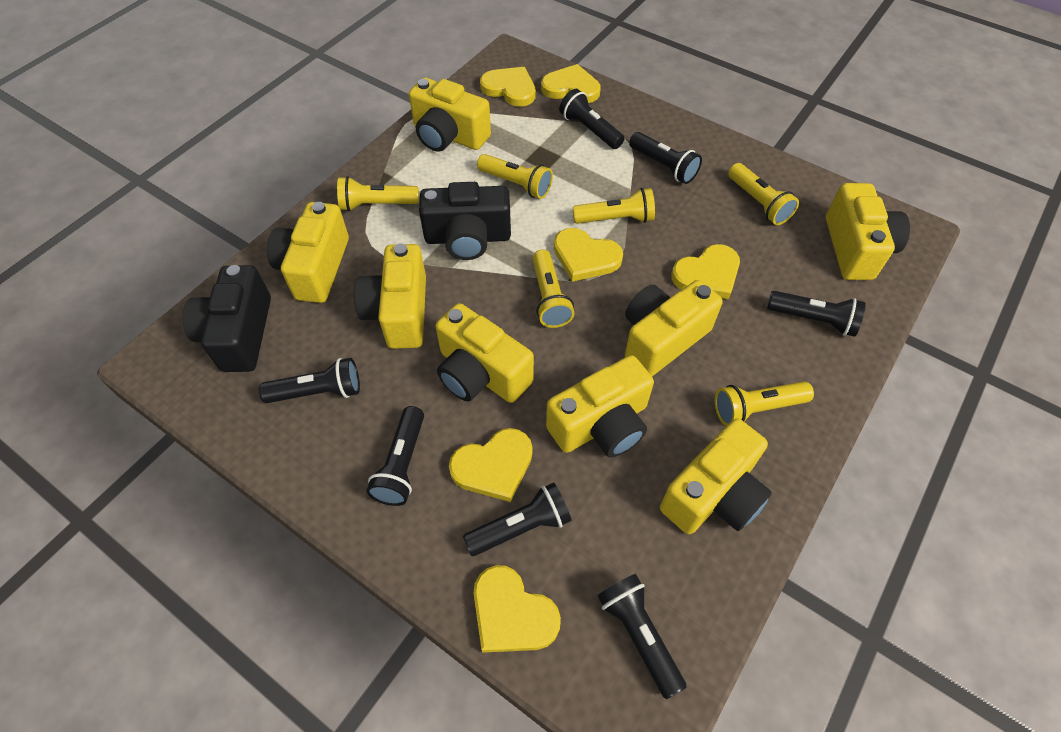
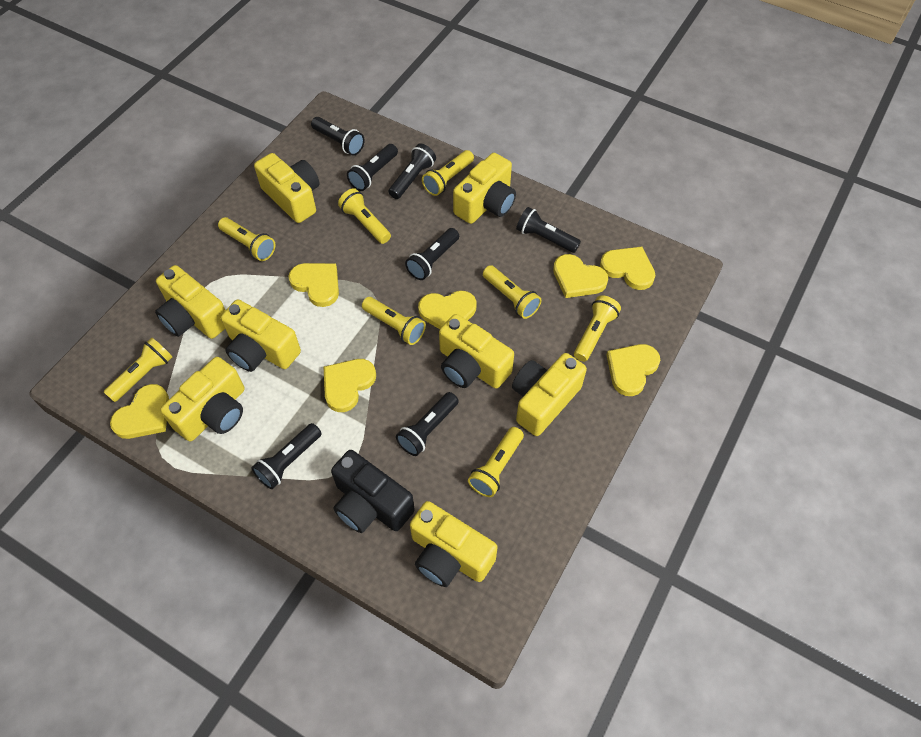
black camera: [182,265,271,372] [419,182,511,260] = 2 -> [331,450,415,533] = 1
yellow flashlight: [337,176,419,211] [477,154,553,199] [532,250,574,328] [573,188,655,224] [715,381,814,426] [728,163,799,225] = 6 -> [104,338,172,402] [218,217,275,261] [338,188,391,244] [362,297,426,345] [422,150,474,196] [468,427,524,497] [483,265,542,319] [574,295,621,362] = 8
yellow heart: [449,428,533,502] [473,565,561,653] [480,67,536,107] [541,64,601,103] [554,228,623,282] [671,244,740,299] = 6 -> [110,384,169,439] [289,263,339,307] [323,359,376,412] [418,291,477,329] [553,254,608,298] [600,247,656,290] [607,344,660,396] = 7

